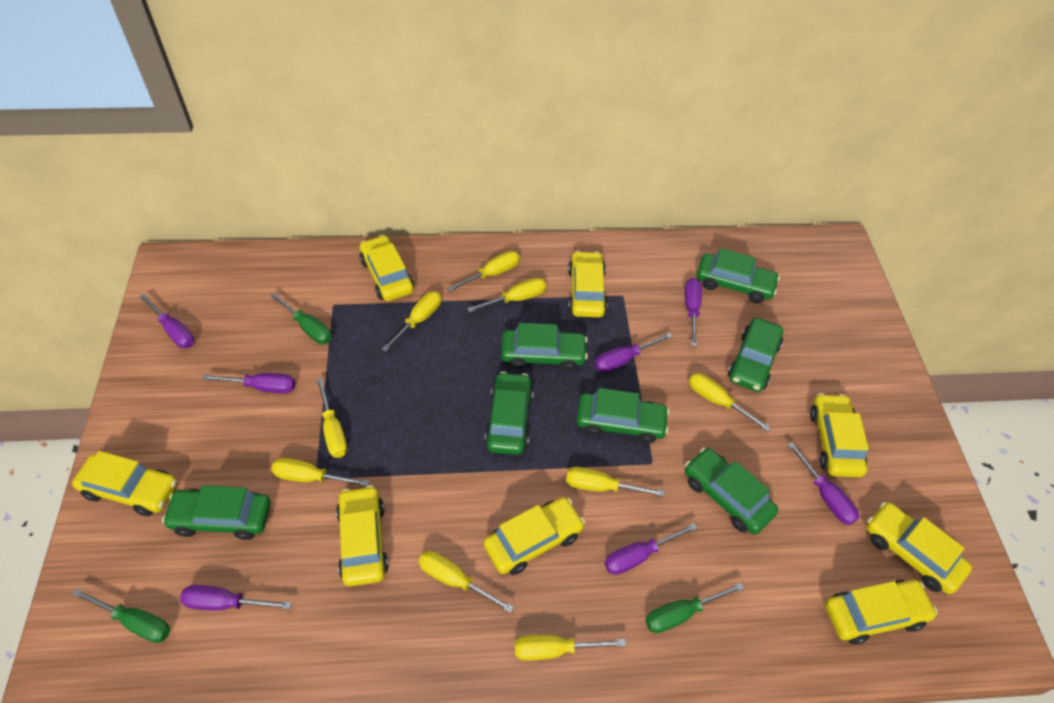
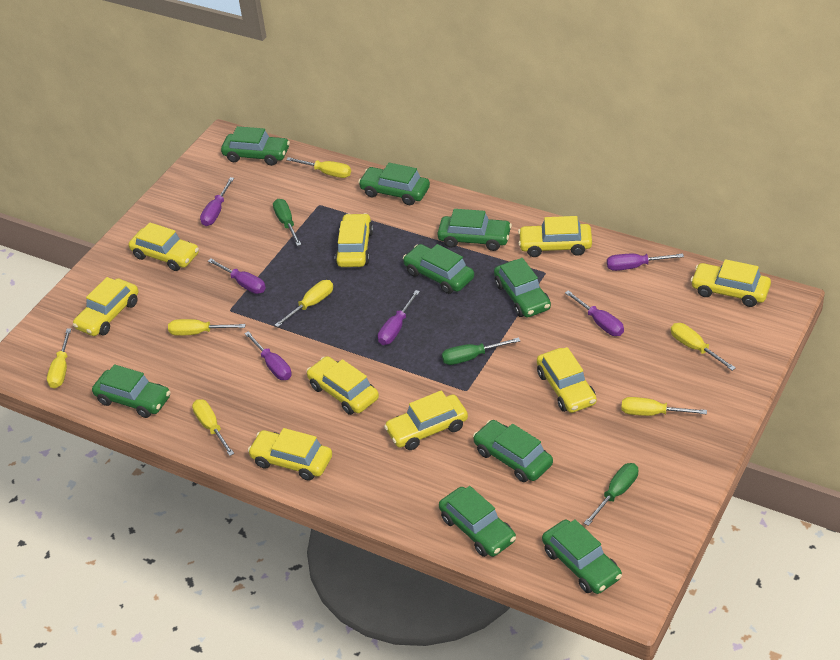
green car: [162,485,271,540] [485,372,534,455] [501,323,588,371] [576,388,669,444] [685,448,778,534] [696,248,780,303] [728,318,783,392] = 7 -> [92,364,170,418] [221,126,290,166] [358,163,430,205] [403,244,474,294] [437,209,512,251] [439,486,516,557] [473,420,553,482] [494,258,551,318] [542,519,622,594] = 9
purple screwdriver: [140,294,195,348] [180,585,292,610] [203,373,295,394] [595,333,673,373] [604,523,698,575] [685,278,702,347] [788,442,859,525] = 7 -> [200,177,234,226] [208,259,266,294] [244,331,292,380] [378,290,420,345] [565,290,624,336] [607,253,684,271] = 6
yellow car: [72,451,177,516] [336,485,389,586] [359,235,414,301] [483,497,585,575] [568,251,608,317] [810,393,869,477] [825,580,938,644] [866,502,972,594] = 8 -> [73,277,138,336] [129,222,199,271] [248,428,332,481] [306,356,379,415] [335,213,373,267] [384,390,468,450] [518,216,592,257] [537,347,597,413] [690,259,771,307] = 9
yellow screwdriver: [271,458,370,487] [317,378,347,458] [382,291,441,352] [418,551,514,613] [447,251,520,292] [467,278,546,312] [515,635,626,661] [566,467,665,497] [689,373,771,431] = 9 -> [47,328,71,388] [168,319,246,336] [192,399,234,456] [275,280,333,327] [286,157,351,178] [621,397,707,416] [671,323,736,371] = 7

